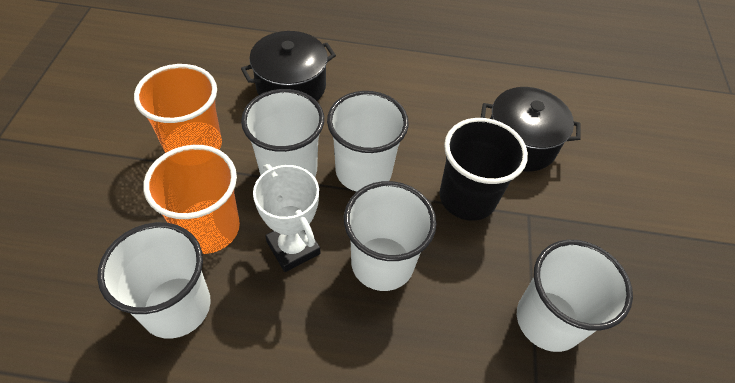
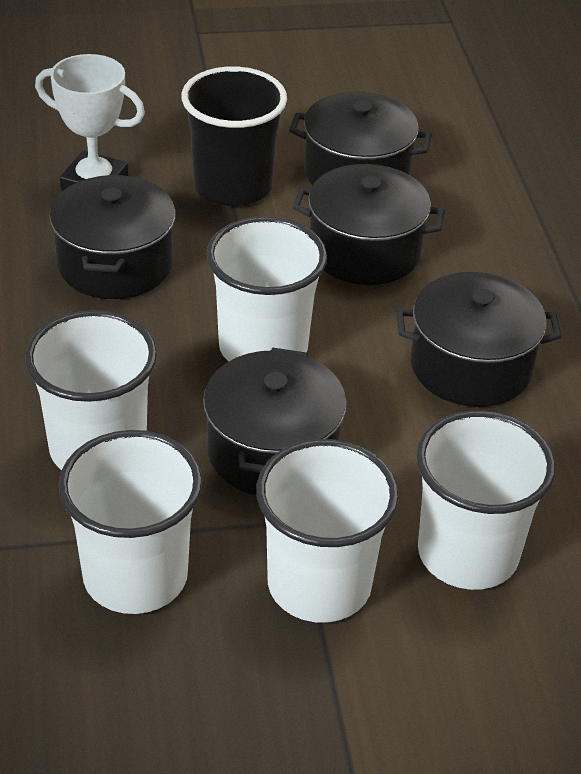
black pot: [241,31,336,101] [481,87,581,172] = 2 -> [49,175,176,299] [203,347,347,496] [289,92,432,186] [293,164,445,285] [396,272,562,407] = 5
orange cup: [134,64,222,153] [143,145,240,254] = 2 -> none = 0

